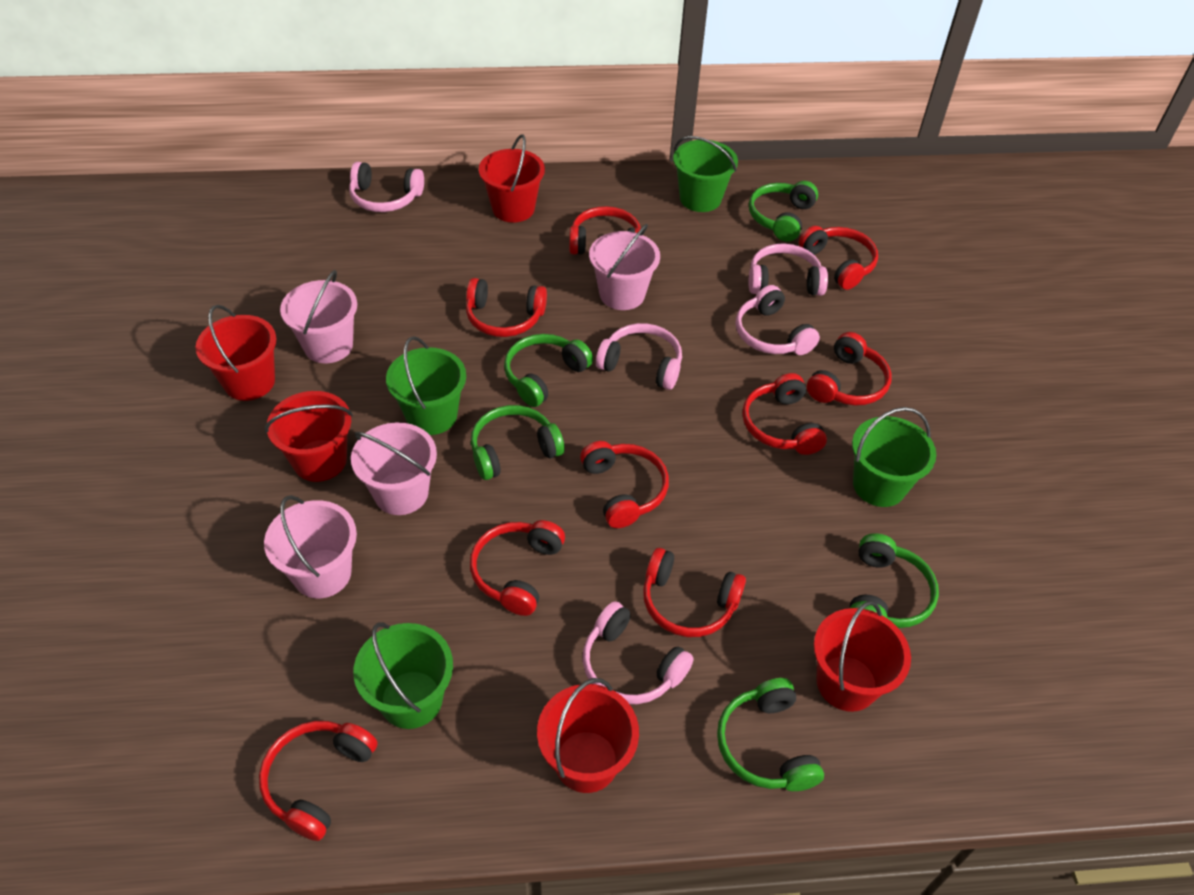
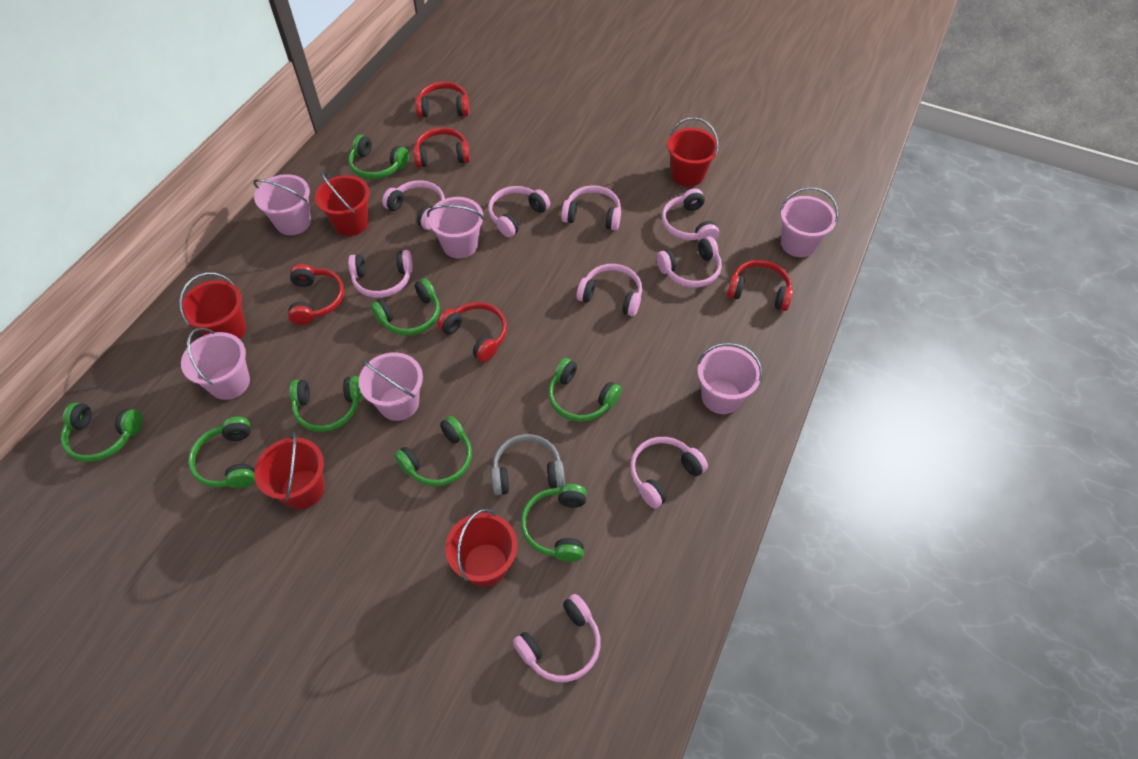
green bucket: [353,622,453,729] [386,336,466,435] [673,136,738,212] [852,407,936,507] = 4 -> none = 0
green headphones: [471,405,565,480] [504,334,593,407] [717,678,824,791] [749,181,818,242] [850,533,939,628] = 5 -> [61,403,143,462] [188,417,255,488] [289,376,362,432] [348,135,409,179] [371,278,440,336] [394,416,472,486] [521,484,587,562] [548,358,622,422] = 8
grey headphones: none = 0 -> [491,434,565,495] = 1
pink bucket: [264,495,357,598] [280,270,357,364] [351,422,437,515] [589,224,660,310] = 4 -> [181,328,250,400] [253,174,311,235] [359,352,423,421] [427,197,484,259] [697,342,763,414] [780,187,838,257] = 6
pink headphones: [349,162,424,212] [583,601,694,704] [596,323,682,390] [736,285,820,355] [749,243,828,296] = 5 -> [348,250,413,298] [382,180,445,230] [488,186,550,237] [513,594,601,682] [561,185,621,230] [577,264,642,316] [630,437,708,508] [656,236,722,288] [661,188,719,241] = 9
red headphones: [259,721,378,841] [466,278,547,337] [470,520,565,616] [569,206,641,255] [580,441,669,528] [643,548,746,637] [742,373,827,455] [799,226,878,290] [807,332,892,406] = 9 -> [288,264,345,325] [413,127,470,168] [415,81,469,118] [438,302,507,362] [727,260,793,311] = 5

